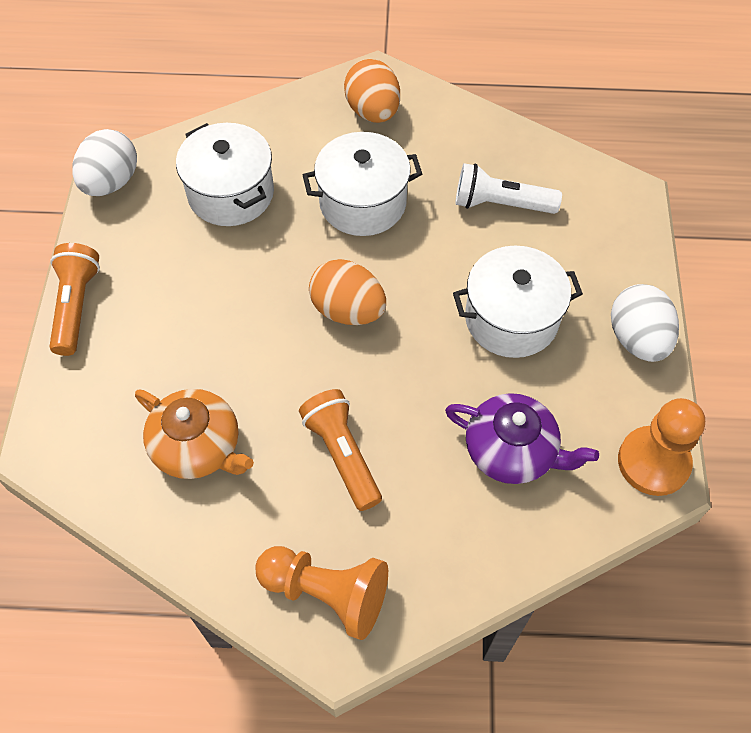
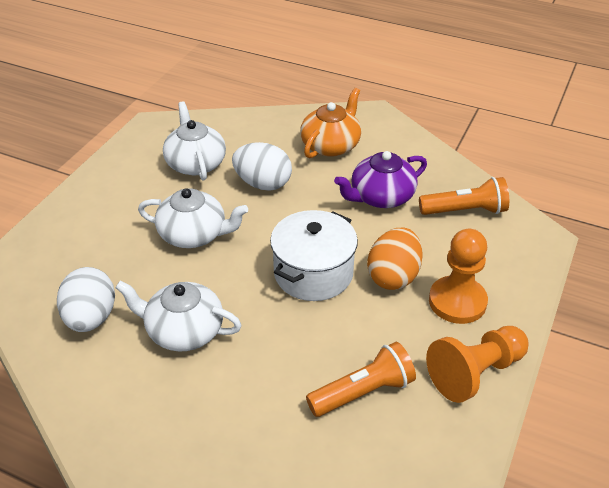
orange egg: [309,259,386,325] [344,59,400,123] = 2 -> [367,228,423,290] = 1
white flashlight: [455,163,562,214] = 1 -> none = 0
white pot: [176,123,274,226] [303,132,422,236] [453,246,583,358] = 3 -> [270,210,358,301] = 1
white teapot: none = 0 -> [115,281,242,352] [138,188,248,248] [163,101,226,181] = 3

